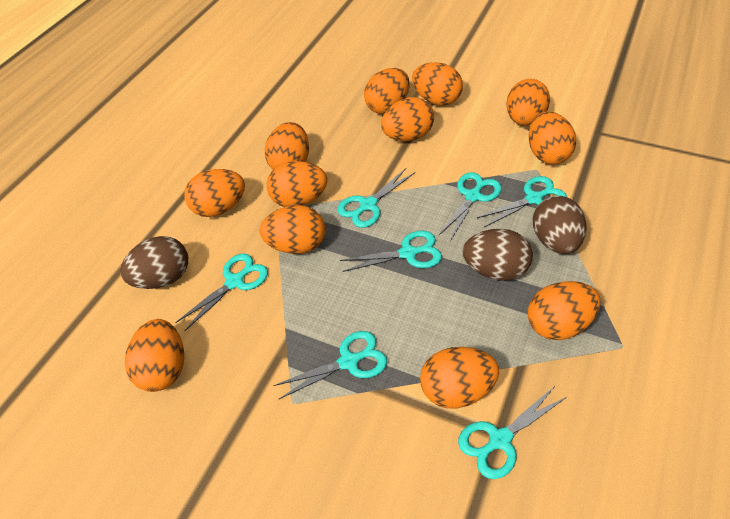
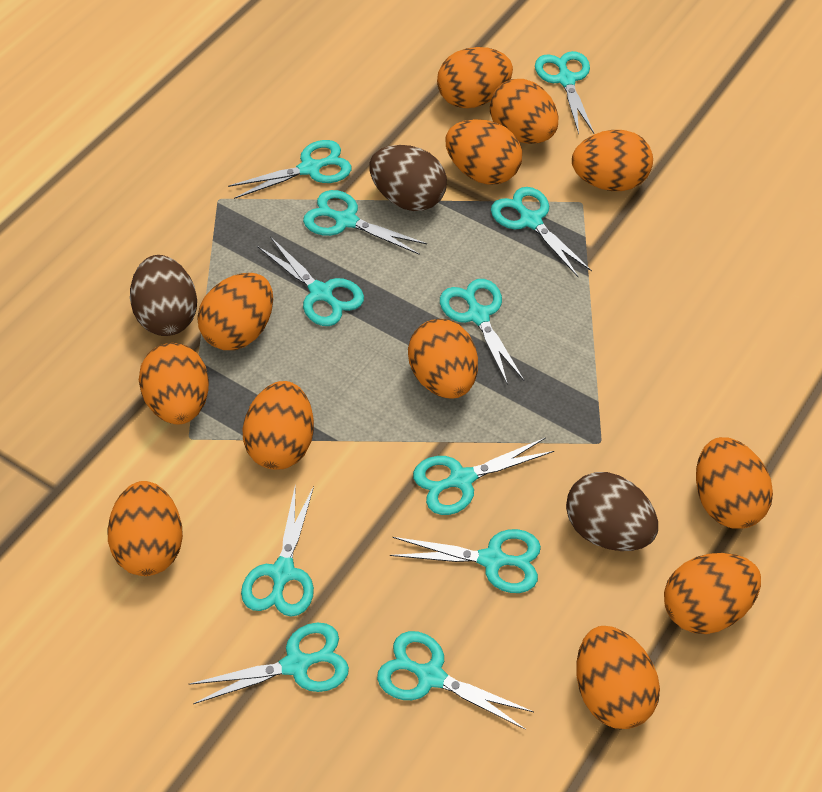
turquoise scissors: [175,254,268,331] [273,331,387,399] [338,168,415,228] [340,230,442,272] [439,172,501,241] [458,386,568,479] [477,176,567,227] = 7 -> [188,622,349,704] [228,140,352,199] [241,484,314,617] [257,236,364,326] [303,190,427,255] [377,631,534,730] [390,529,541,593] [413,437,554,515] [440,279,524,385] [491,187,592,277] [535,51,594,134] = 11

